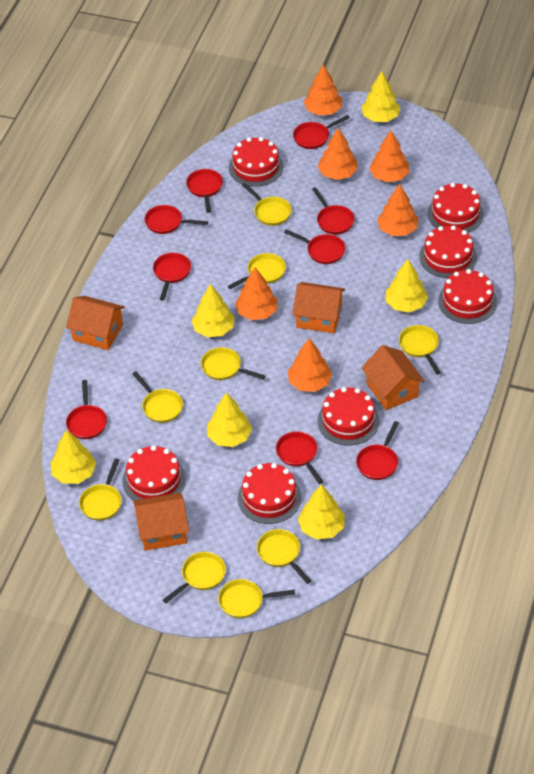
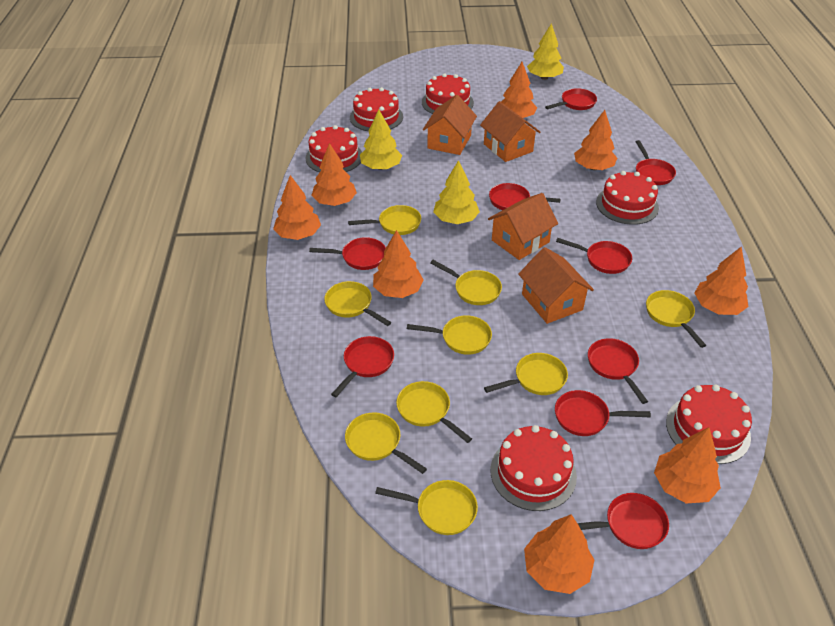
orange tree: [235,267,278,320] [288,338,332,392] [304,65,342,116] [318,128,358,180] [369,131,410,182] [377,184,419,236] = 6 -> [273,175,321,240] [311,143,357,206] [373,230,424,298] [501,62,537,118] [524,514,594,594] [574,110,617,170] [654,427,721,503] [694,247,748,315] = 8
red cake: [123,445,186,501] [229,137,283,187] [238,463,301,524] [317,387,379,446] [419,225,477,278] [427,183,484,233] [438,269,497,324] = 7 -> [306,125,362,172] [350,87,403,131] [422,73,474,114] [490,425,577,511] [596,171,659,225] [666,384,752,464] = 6
yellow tree: [50,430,96,484] [191,284,235,337] [207,393,252,447] [298,484,345,539] [361,71,401,122] [385,259,428,312] = 6 -> [360,110,402,170] [433,160,480,224] [527,23,564,80] = 3

